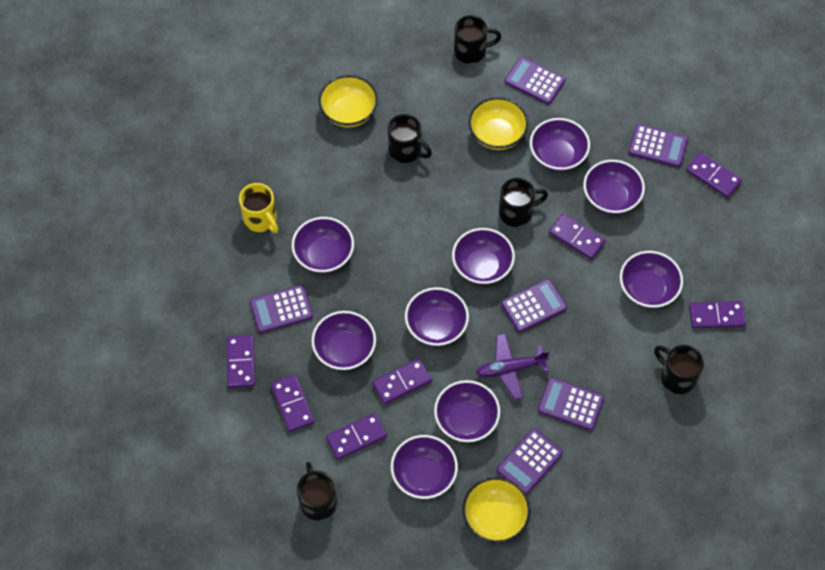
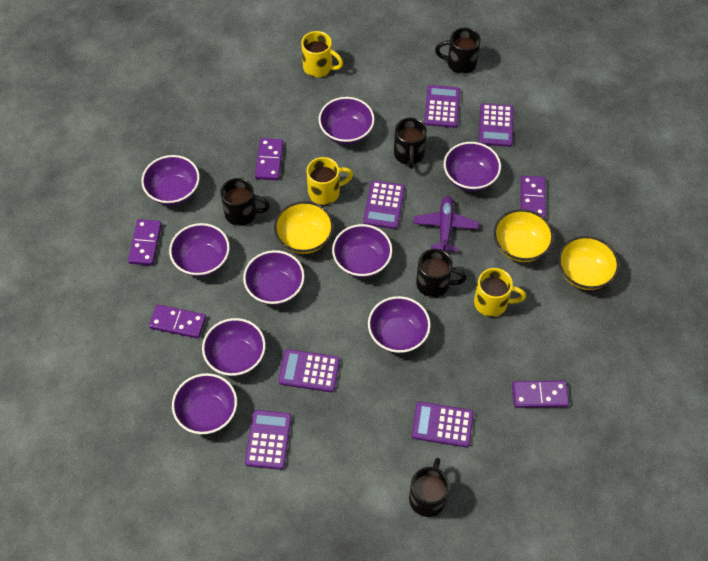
purple domino: [227,335,255,388] [271,374,314,432] [326,413,387,460] [372,358,432,405] [549,213,606,260] [686,152,742,198] [689,301,746,329] = 7 -> [128,219,162,266] [149,304,206,339] [255,138,284,180] [512,381,569,408] [521,176,546,218] = 5
yellow mug: [239,183,278,233] = 1 -> [301,31,343,77] [307,157,353,205] [474,268,526,317] = 3

